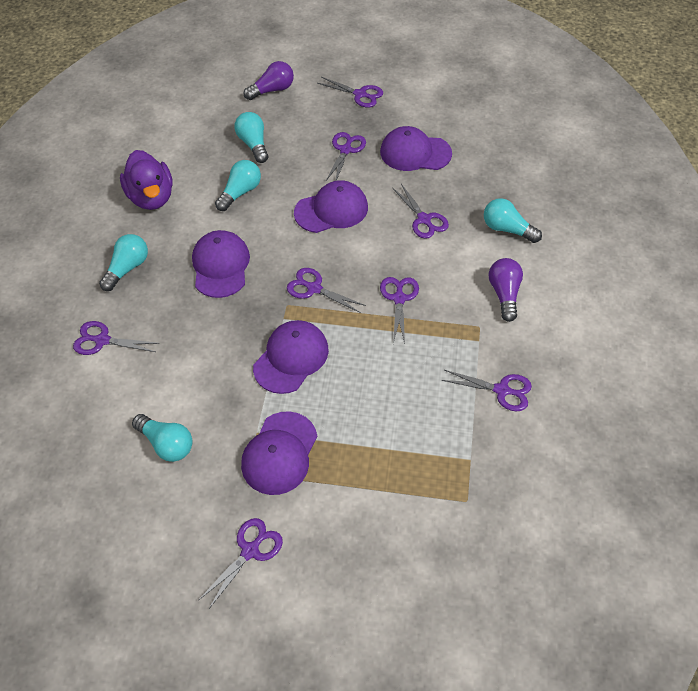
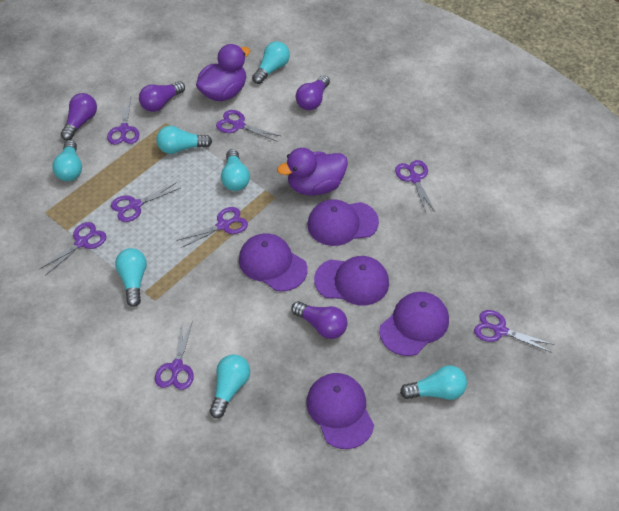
purple duck: [120,150,173,210] = 1 -> [196,44,250,101] [277,148,348,195] = 2
purple light bulb: [244,61,294,100] [489,258,523,322] = 2 -> [61,93,97,141] [139,81,185,112] [291,301,347,339] [296,75,330,110] = 4
turquoise light bulb: [99,234,148,291] [132,414,193,462] [215,160,261,211] [234,112,268,163] [484,198,542,243] = 5 -> [52,140,82,181] [115,248,147,307] [156,126,212,154] [210,355,250,418] [221,149,250,191] [252,41,290,84] [400,365,467,400] = 7

